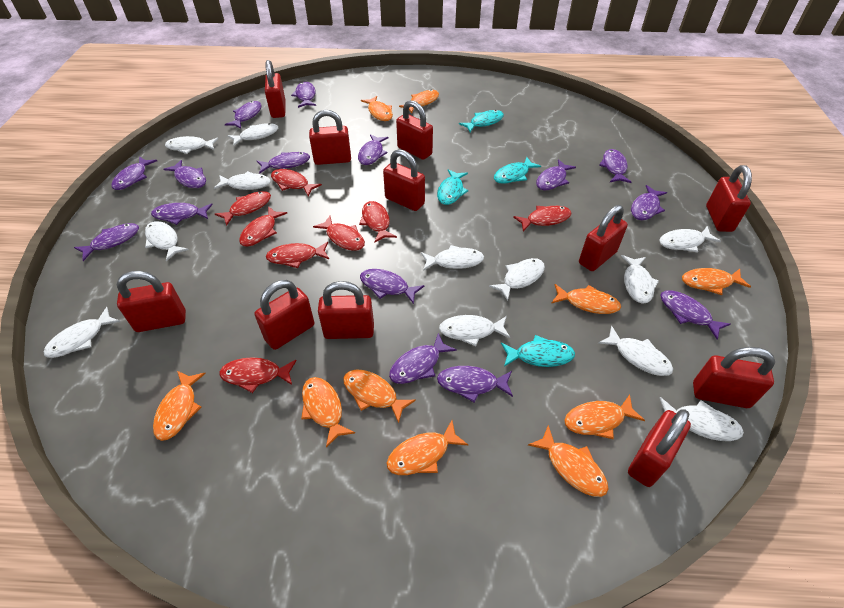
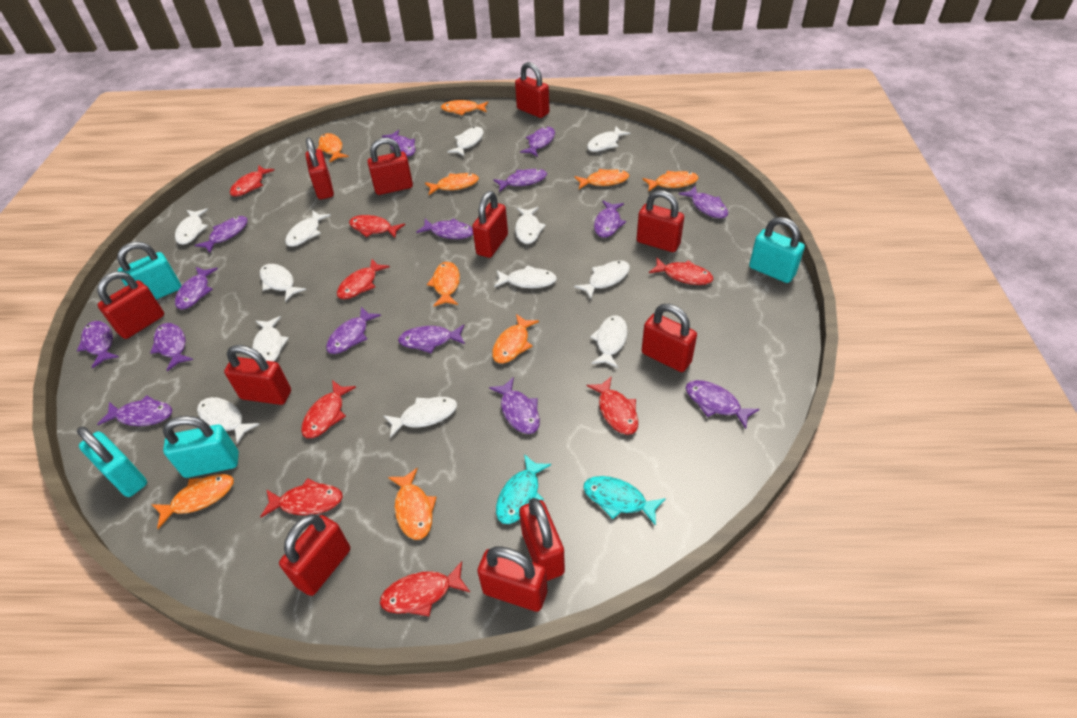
orange fish: [153,371,206,441] [301,377,355,448] [343,370,416,423] [361,96,393,121] [387,420,468,475] [399,89,439,113] [528,425,608,497] [552,284,621,314] [564,395,645,439] [682,268,751,295] = 10 -> [151,474,234,529] [318,133,349,162] [388,468,437,540] [425,173,479,195] [427,262,460,307] [441,100,489,115] [492,314,539,363] [574,169,629,189] [643,171,698,192] = 9
turquoise fish: [437,169,469,205] [459,110,504,133] [494,157,541,184] [501,335,575,367] = 4 -> [496,454,551,524] [583,476,666,526] = 2
turquoise padlock: none = 0 -> [77,427,147,497] [117,242,181,300] [163,416,239,478] [749,217,805,283] = 4

